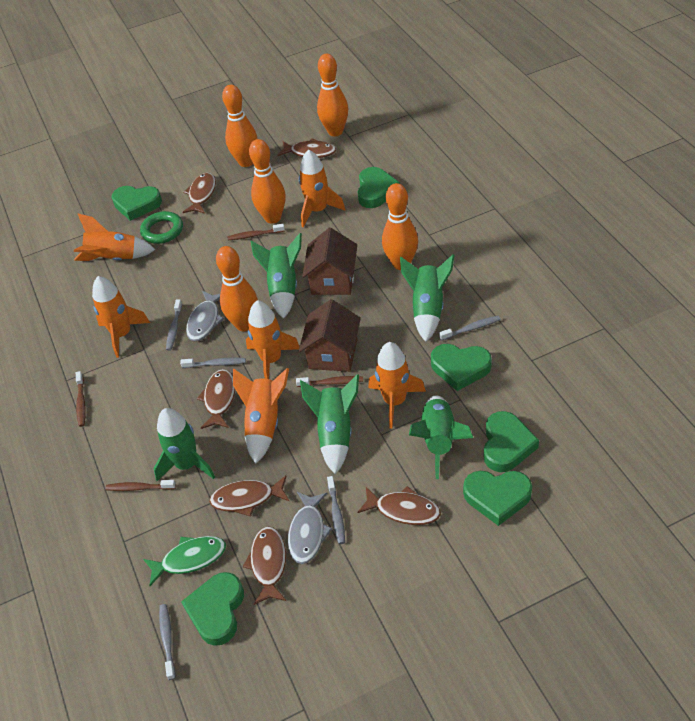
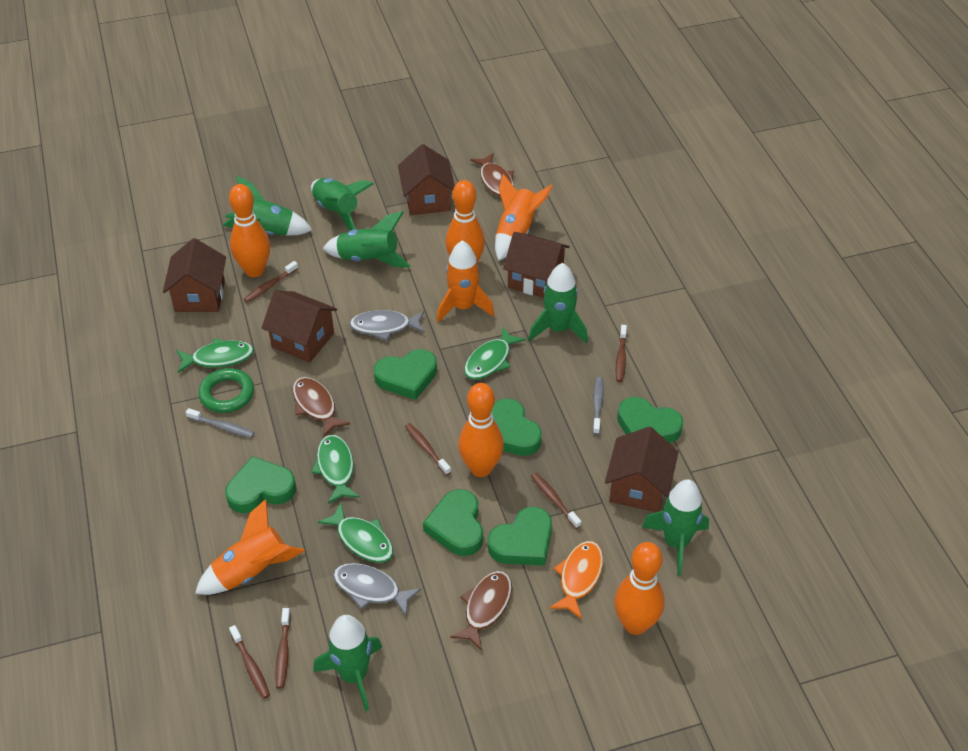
brown fish: [183,172,216,214] [197,369,235,429] [209,475,289,516] [243,526,286,605] [277,138,336,158] [357,486,441,525] = 6 -> [293,377,350,437] [450,571,512,651] [470,153,514,197] = 3
brown house: [299,299,361,372] [302,228,357,295] = 2 -> [163,238,226,312] [261,291,337,363] [398,144,455,215] [503,232,570,298] [605,427,679,512] = 5
brown toothbrush: [76,371,86,427] [105,480,176,491] [228,224,285,240] [296,376,363,387] = 4 -> [229,625,270,699] [244,261,298,303] [275,608,291,689] [405,423,451,475] [531,473,581,529] [616,325,627,382] = 6
green fish: [143,536,226,586] = 1 -> [176,338,254,373] [311,435,360,504] [318,503,393,563] [464,326,526,380] = 4
green rocket: [154,408,215,481] [251,233,302,319] [300,374,359,474] [400,255,454,342] [409,395,473,479] = 5 -> [222,176,312,236] [311,178,373,231] [313,615,382,711] [322,211,410,268] [529,263,588,343] [642,479,709,576] = 6
grey toothbrush: [159,604,175,680] [166,299,182,351] [180,357,246,368] [327,476,345,544] [439,316,500,341] = 5 -> [186,408,254,438] [593,377,604,435] = 2
orange bowling pin: [216,246,258,331] [222,85,258,167] [249,139,286,224] [317,54,348,136] [382,183,418,270] = 5 -> [229,184,270,277] [445,180,485,263] [458,383,504,477] [614,542,665,635] = 4
orange fish: none = 0 -> [549,541,603,619] = 1
orange rocket: [74,213,155,261] [92,276,150,358] [233,368,289,464] [246,300,300,379] [299,150,345,228] [368,342,426,429] = 6 -> [195,499,305,595] [437,240,494,323] [495,174,553,261] = 3

